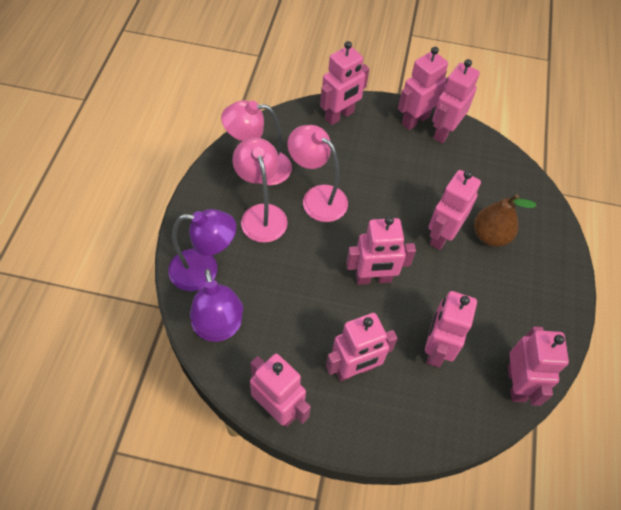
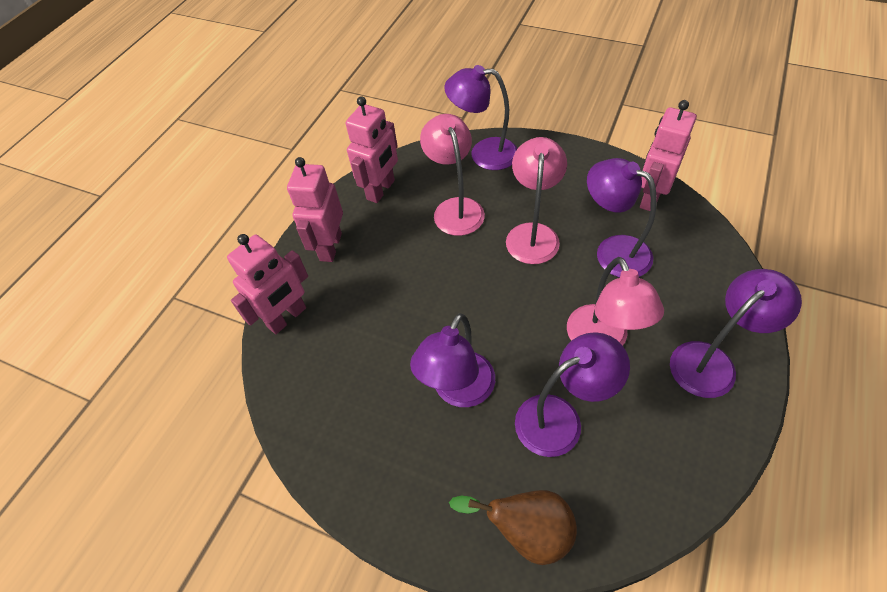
pink robot: [250,354,311,427] [320,41,369,125] [326,313,398,381] [346,216,416,285] [398,47,448,130] [425,291,477,368] [429,170,481,250] [432,59,480,144] [508,326,569,406] = 9 -> [227,234,308,334] [287,157,343,262] [346,96,398,203] [640,100,697,211] = 4
purple lamp: [168,209,236,291] [190,269,243,342] = 2 -> [410,313,495,407] [444,65,518,170] [515,332,630,457] [587,158,657,277] [670,269,802,398] = 5

